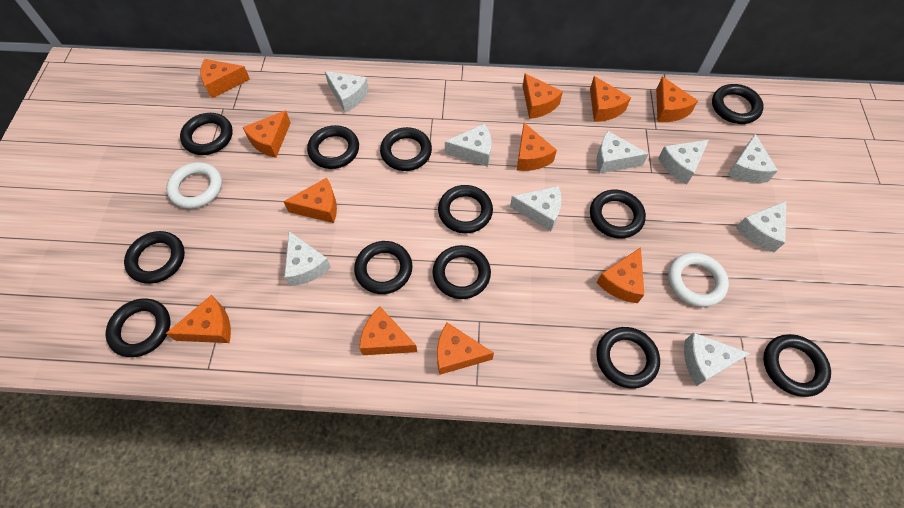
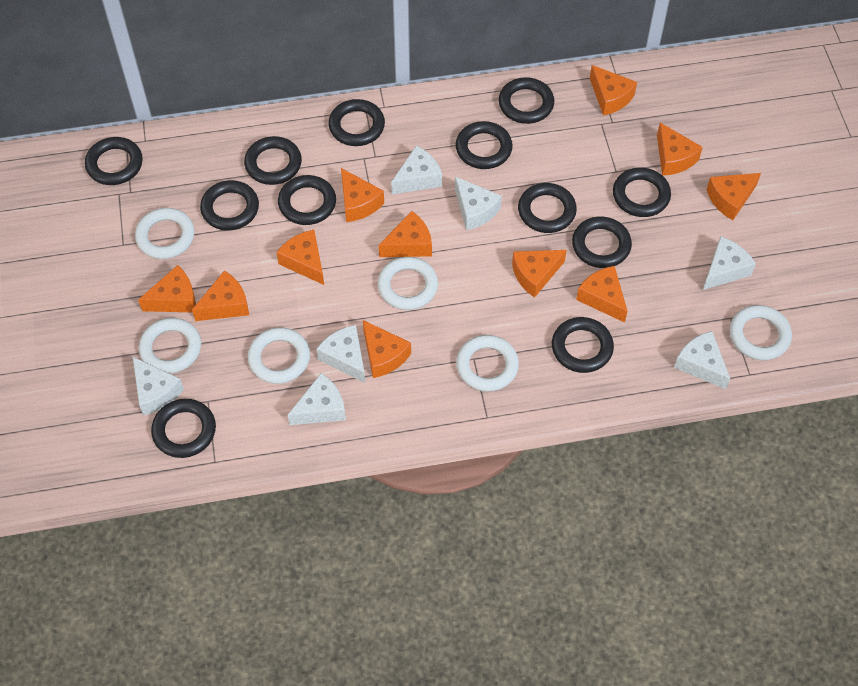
white cheese: [284,231,331,286] [325,71,369,112] [445,123,491,167] [510,186,562,231] [596,131,648,174] [658,140,709,184] [684,333,751,386] [727,134,778,183] [736,201,786,252] = 9 -> [133,357,184,416] [288,373,346,425] [317,325,365,383] [391,146,442,194] [455,176,502,230] [674,331,730,389] [703,236,756,290] = 7
white ring: [166,162,222,209] [668,252,729,307] = 2 -> [135,208,195,259] [139,318,201,374] [248,328,310,384] [378,257,438,310] [456,335,519,392] [730,305,792,360] = 6

